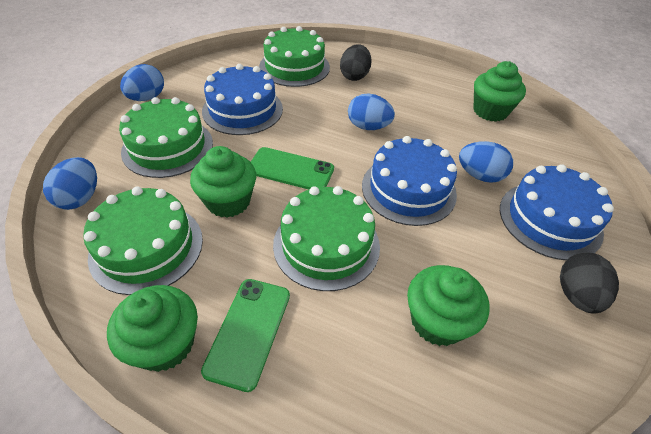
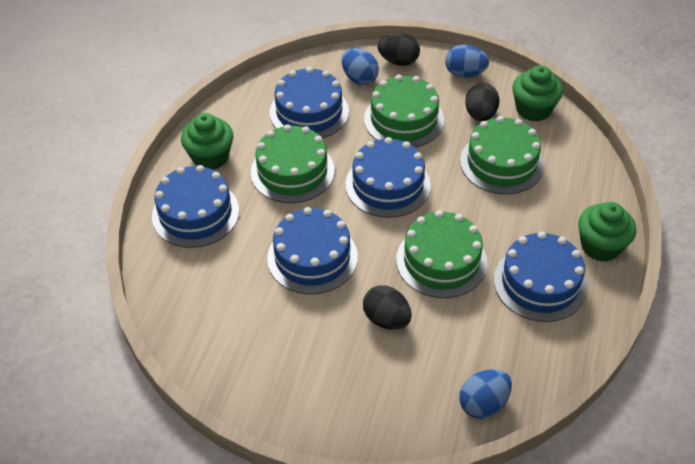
black egg: [340,44,372,81] [560,252,619,313] = 2 -> [363,285,412,330] [378,33,420,66] [465,83,499,121] = 3
blue cake: [202,64,283,135] [362,136,457,226] [500,164,614,260] = 3 -> [152,165,239,248] [267,207,358,294] [270,67,349,138] [346,137,431,218] [494,232,588,322] = 5
blue egg: [43,157,97,210] [120,64,164,101] [348,93,395,130] [459,141,513,183] = 4 -> [342,48,379,85] [445,45,489,78] [459,369,512,419] = 3
green cupcake: [107,285,198,372] [190,146,256,218] [407,265,489,346] [474,61,526,122] = 4 -> [181,113,234,170] [512,65,563,122] [578,202,636,262] = 3
green phone: [201,279,290,392] [251,147,334,190] = 2 -> none = 0

